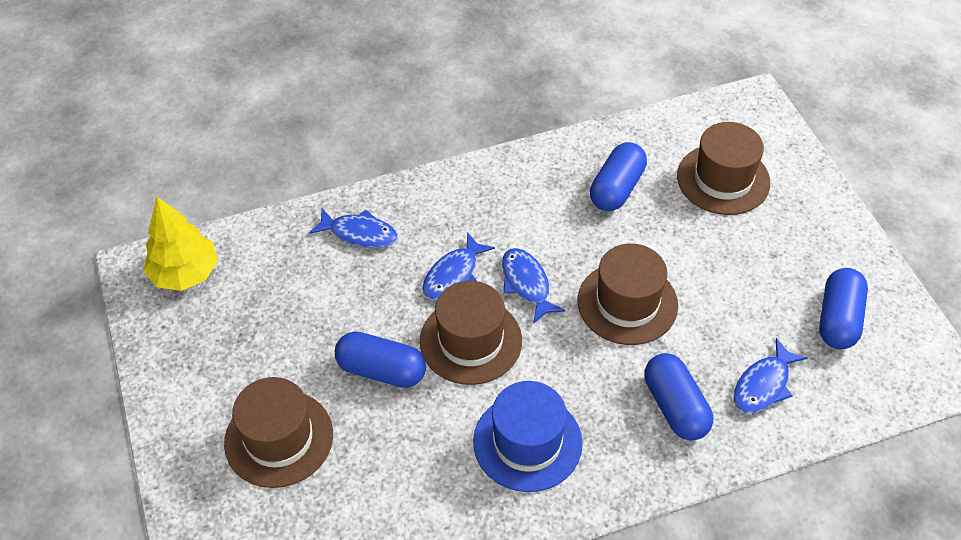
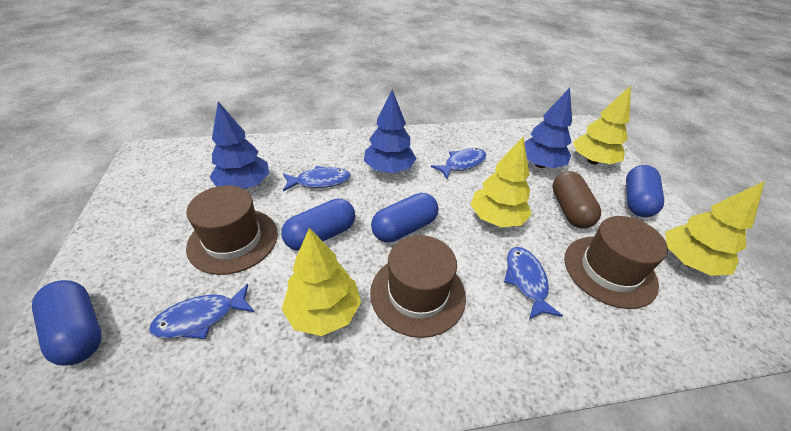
blue hat: [473,381,583,492] = 1 -> none = 0
blue tree: none = 0 -> [209,102,269,189] [364,90,417,173] [524,88,572,168] = 3
brown capsule: none = 0 -> [552,171,601,228] = 1
brown hat: [224,377,333,488] [420,281,522,385] [577,243,678,345] [677,122,770,215] = 4 -> [186,185,278,275] [370,235,466,338] [565,216,668,309] = 3
yellow tree: [143,197,218,291] = 1 -> [282,228,361,336] [471,136,532,227] [573,85,631,165] [665,181,765,276] = 4

